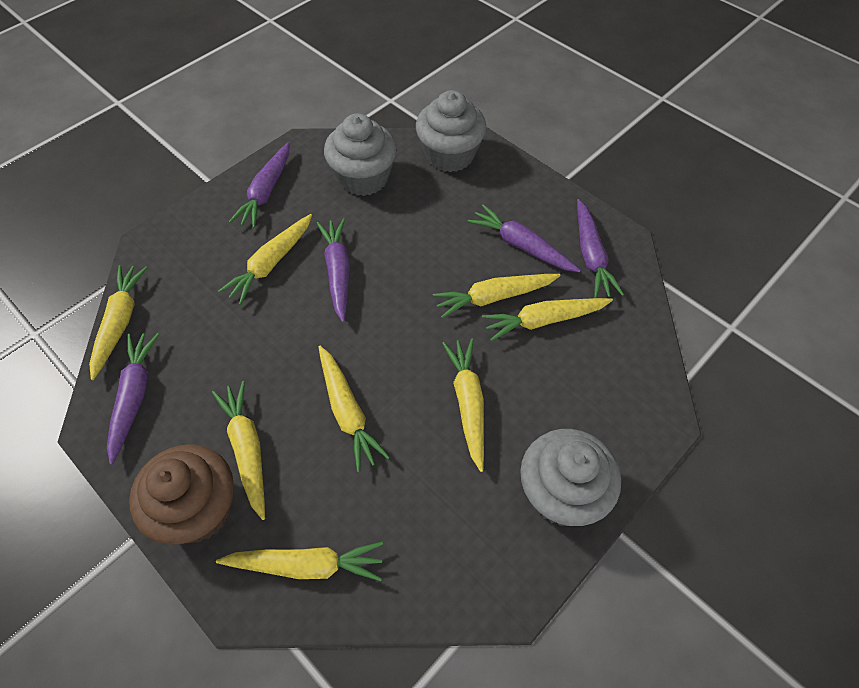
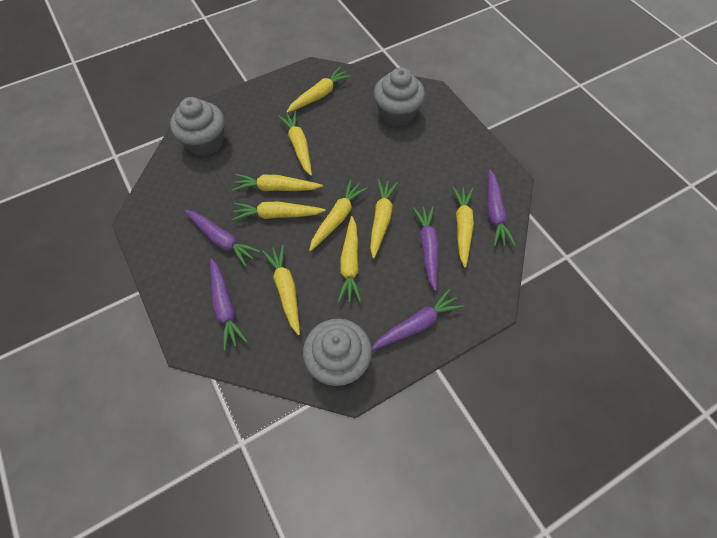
brown cupcake: [129,444,234,545] = 1 -> none = 0
yellow carrot: [89,265,148,380] [212,381,265,520] [216,542,383,581] [218,214,312,305] [318,346,390,472] [433,274,560,318] [442,338,484,472] [482,298,613,341] = 8 -> [232,174,323,191] [232,202,326,221] [262,245,300,335] [278,111,312,176] [286,67,352,113] [309,179,368,251] [338,216,361,302] [370,179,398,259] [452,187,474,268] = 9

